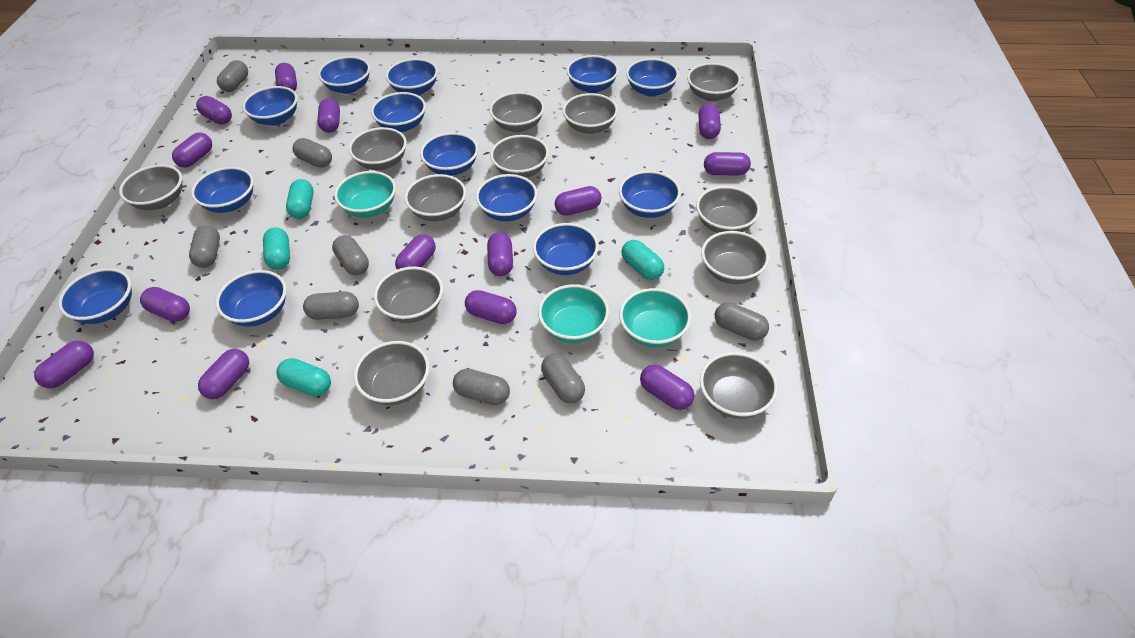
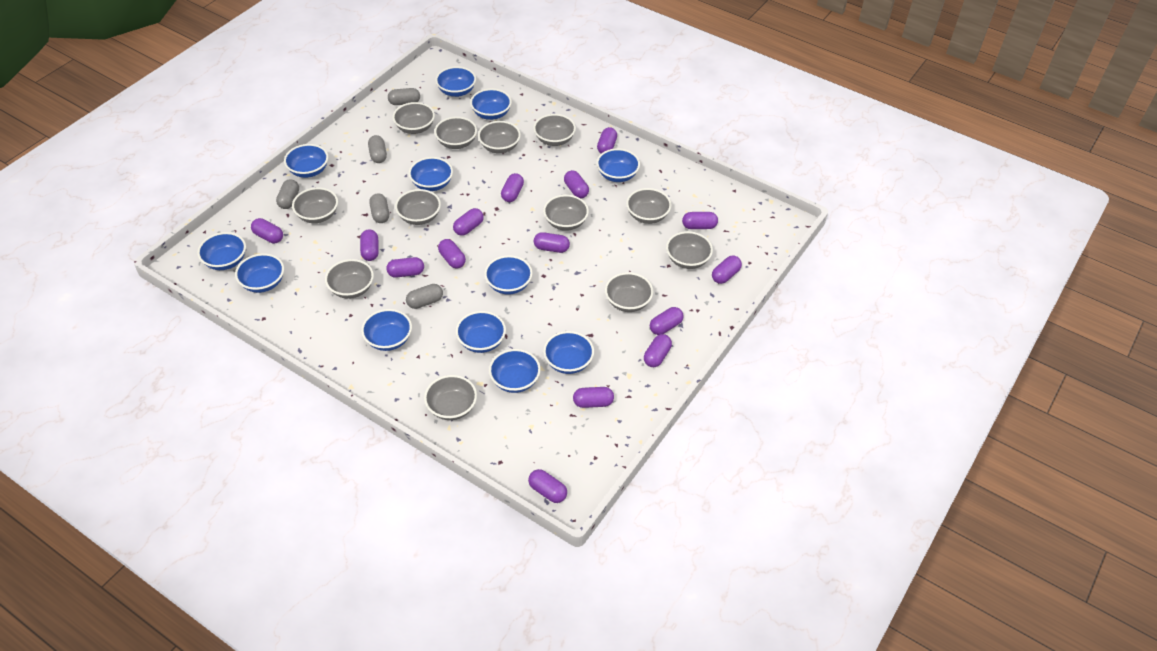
blue bowl: [58,268,132,324] [191,167,254,213] [215,270,287,326] [242,86,298,126] [318,56,370,94] [371,92,426,132] [386,58,438,96] [420,132,478,176] [476,174,537,221] [533,223,599,275] [566,55,619,93] [619,171,681,218] [626,58,679,97] = 13 -> [197,232,246,270] [235,254,284,293] [284,144,328,178] [361,309,412,351] [409,157,453,191] [435,66,476,97] [455,311,506,353] [470,89,512,120] [484,255,533,295] [489,349,541,393] [543,331,594,374] [596,148,640,182] = 12
grey capsule: [189,225,220,268] [217,60,248,92] [293,138,332,168] [303,291,359,320] [332,235,369,275] [453,369,510,405] [541,354,585,403] [715,302,769,341] = 8 -> [276,179,299,209] [368,135,387,163] [370,193,389,223] [388,88,420,105] [406,284,443,309] = 5
purple capsule: [34,341,94,388] [140,287,190,322] [172,132,212,168] [196,96,232,124] [198,349,249,399] [275,63,297,91] [317,98,340,133] [395,234,436,269] [465,290,517,324] [487,232,513,276] [555,186,602,216] [640,365,694,410] [698,104,721,139] [704,152,751,175] = 14 -> [251,218,283,243] [360,230,379,261] [386,257,424,278] [438,239,466,269] [453,208,484,236] [501,173,524,202] [528,469,567,503] [534,232,570,253] [564,170,589,198] [573,387,614,408] [597,127,617,153] [644,334,672,367] [650,307,683,335] [682,212,718,229] [712,255,742,284] = 15
turquoise bowl: [334,171,396,218] [538,284,609,343] [619,288,691,347] = 3 -> none = 0
turquoise capsule: [263,227,290,270] [276,358,331,396] [286,179,314,219] [621,240,664,280] = 4 -> none = 0

